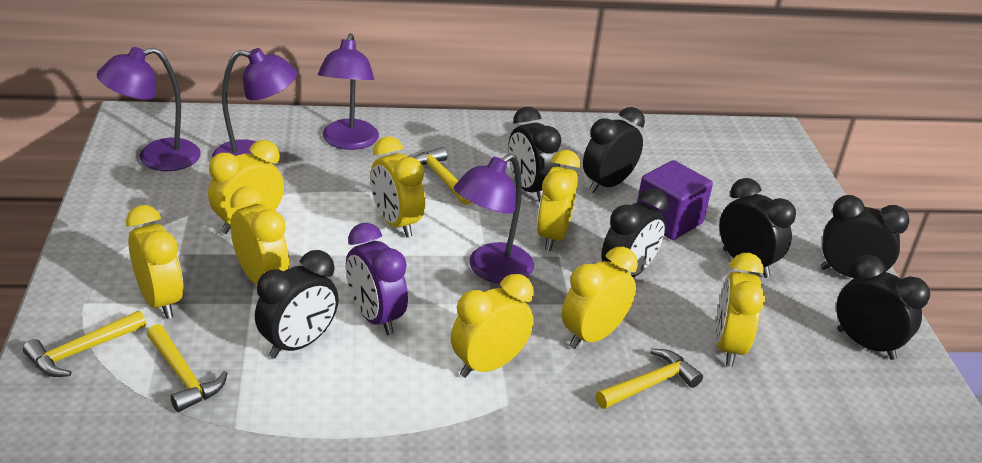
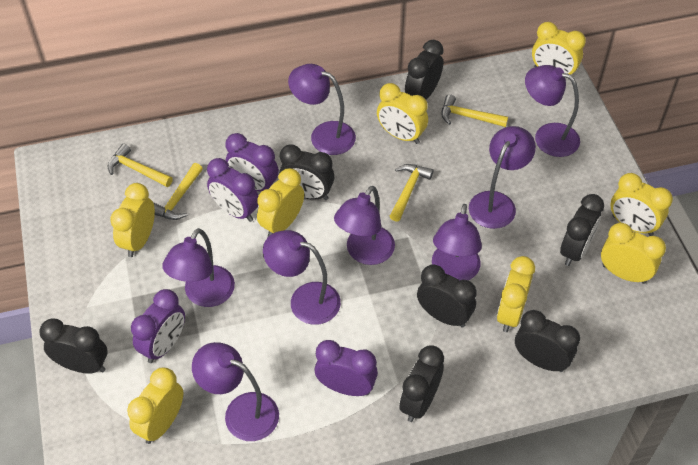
purple clock: [346,223,408,335] = 1 -> [131,289,185,363] [207,158,258,222] [225,133,279,191] [314,340,378,396] = 4
purple cube: [637,160,713,240] = 1 -> none = 0
purple lamp: [97,47,201,171] [212,48,298,158] [318,33,379,150] [454,153,534,284] = 4 -> [162,228,235,307] [192,342,279,441] [263,230,341,325] [288,64,356,155] [334,186,395,265] [432,204,482,280] [469,126,536,229] [525,65,580,157] = 8

